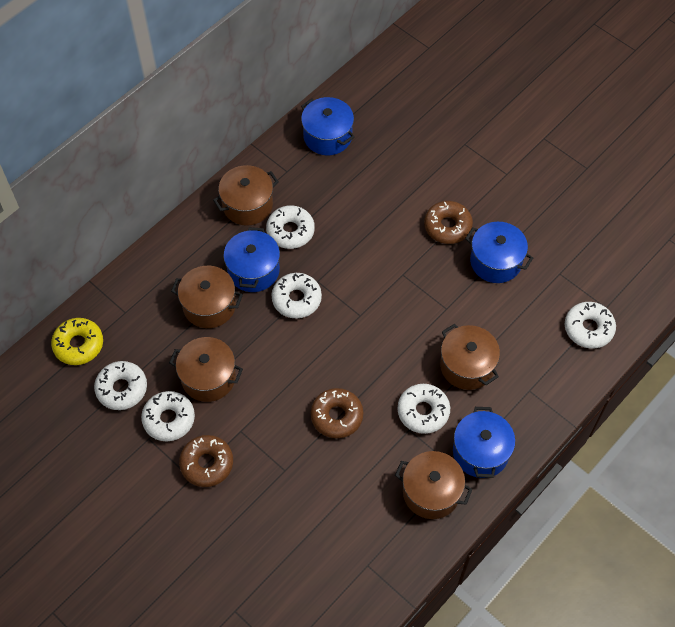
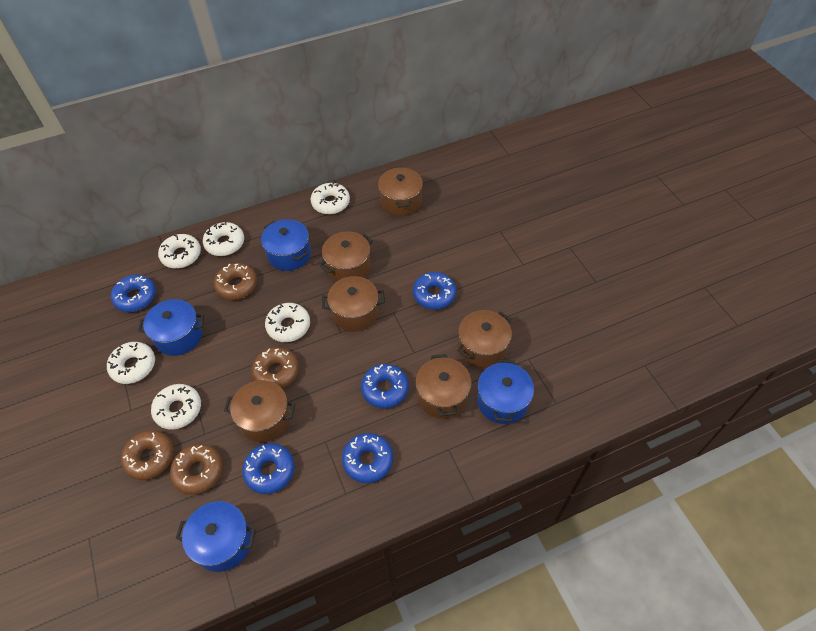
blue donut: none = 0 -> [111,275,156,312] [242,443,295,494] [342,433,393,483] [361,364,409,408] [413,272,456,309] = 5
brown donut: [179,435,233,487] [311,388,363,438] [424,201,473,244] = 3 -> [121,430,174,480] [170,444,223,495] [214,263,257,300] [252,347,299,388] = 4
brown pot: [169,337,243,402] [171,266,243,328] [213,165,279,226] [395,451,473,519] [440,324,500,390] = 5 -> [224,380,295,442] [319,231,373,282] [322,276,385,332] [378,167,423,216] [416,354,471,418] [457,310,512,368] = 6
yellow donut: [51,318,103,365] = 1 -> none = 0

